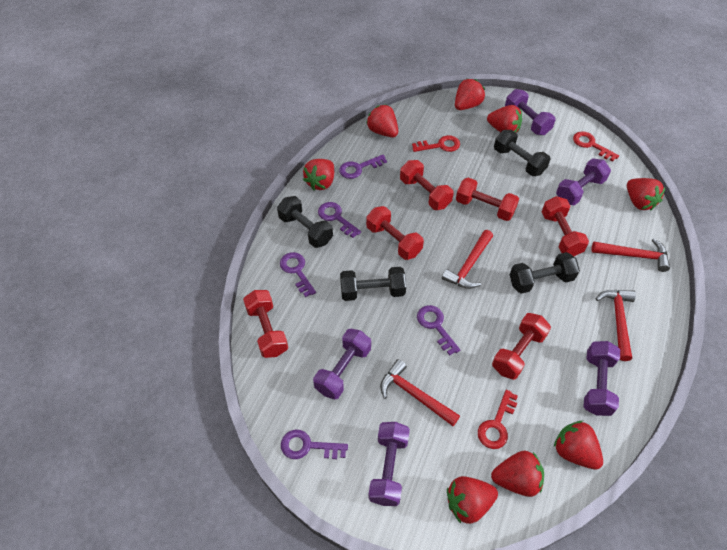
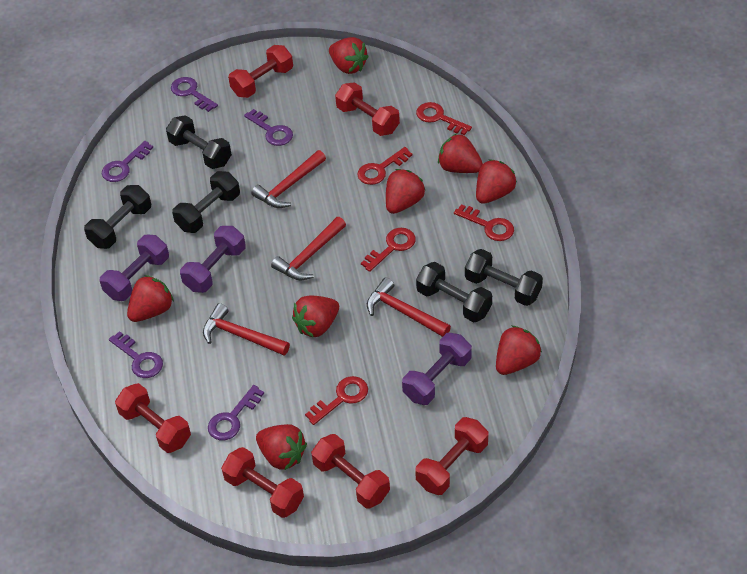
black dumbbell: [277,196,333,248] [340,267,406,301] [494,130,550,176] [510,252,580,294] = 4 -> [84,185,151,249] [166,115,232,169] [172,171,240,233] [416,262,492,322] [465,249,543,306] = 5
purple dumbbell: [313,329,371,400] [368,422,410,506] [505,89,556,135] [556,158,611,205] [584,341,620,416] = 5 -> [100,235,169,301] [180,226,246,293] [402,333,472,405] = 3
red key: [412,135,460,152] [478,390,518,449] [573,132,619,161] = 3 -> [305,376,368,425] [357,147,412,185] [361,228,416,272] [416,102,472,135] [454,204,514,241] = 5

